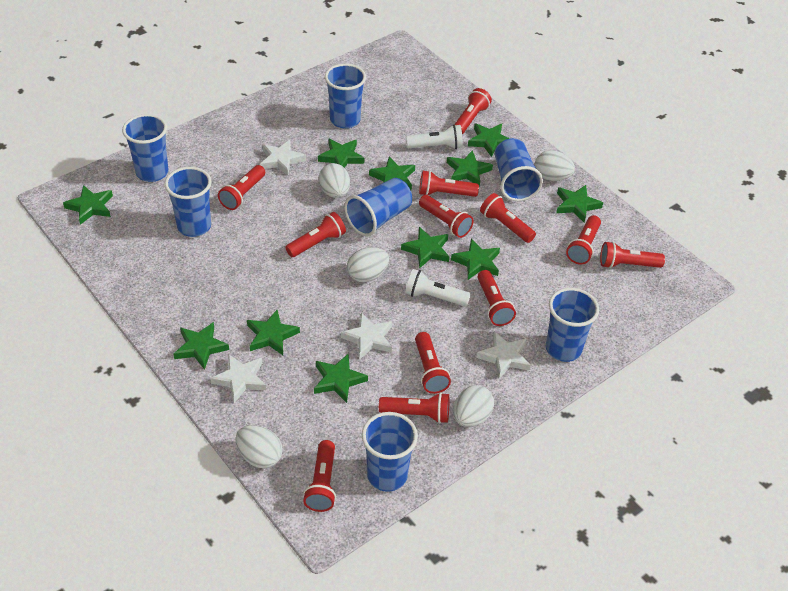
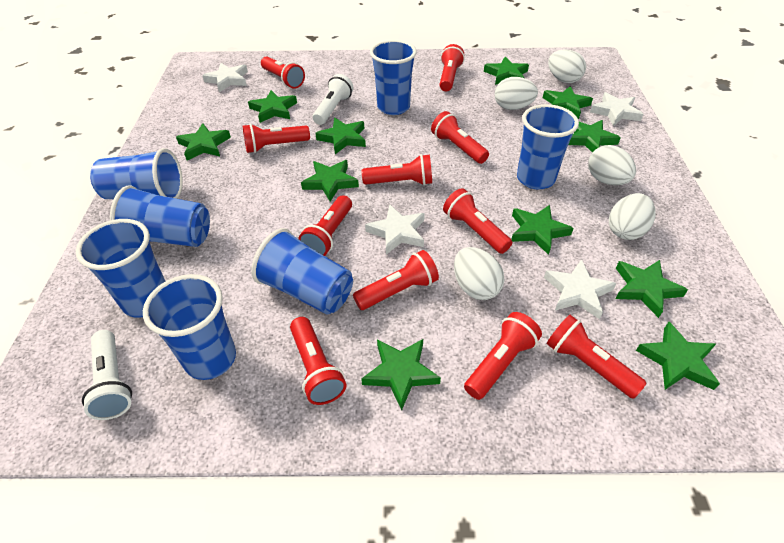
red flashlight: [218,165,265,210] [285,212,346,257] [303,440,336,512] [379,392,449,424] [415,332,451,394] [419,170,479,197] [419,195,474,238] [454,88,492,134] [478,270,516,326] [480,193,536,243] [566,215,601,265] [600,241,665,268] = 12 -> [243,124,310,153] [261,57,305,89] [290,317,346,405] [298,195,352,256] [353,250,439,310] [362,154,432,185] [431,111,489,164] [439,44,465,91] [443,188,512,254] [464,312,542,400] [546,315,647,399] = 11

